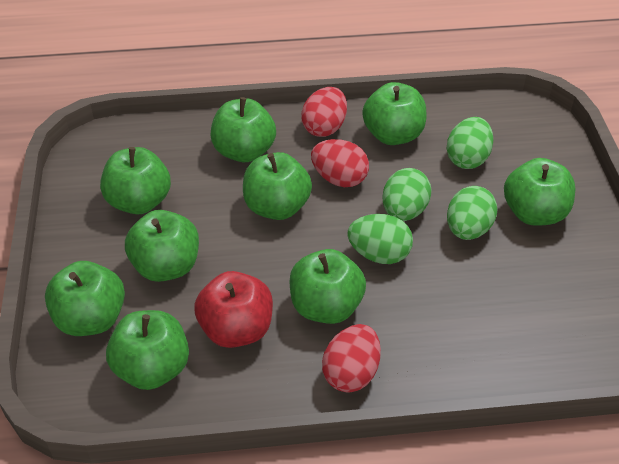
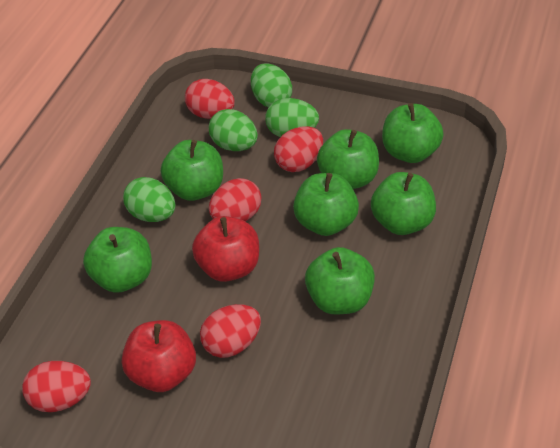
green apple: [45,261,125,336] [100,147,171,214] [106,310,189,390] [125,210,199,282] [211,97,276,162] [243,152,312,220] [290,249,366,324] [362,82,426,145] [504,158,575,226] = 9 -> [83,227,152,293] [161,140,223,201] [293,173,359,236] [305,247,375,314] [317,129,379,189] [371,172,436,235] [382,103,443,163] = 7
red apple: [194,271,273,348] = 1 -> [122,320,196,392] [192,216,259,282] = 2
red egg: [301,87,347,137] [311,139,369,187] [322,324,381,392] = 3 -> [22,361,91,412] [185,79,235,119] [200,304,261,358] [209,178,261,221] [274,126,323,172] = 5

